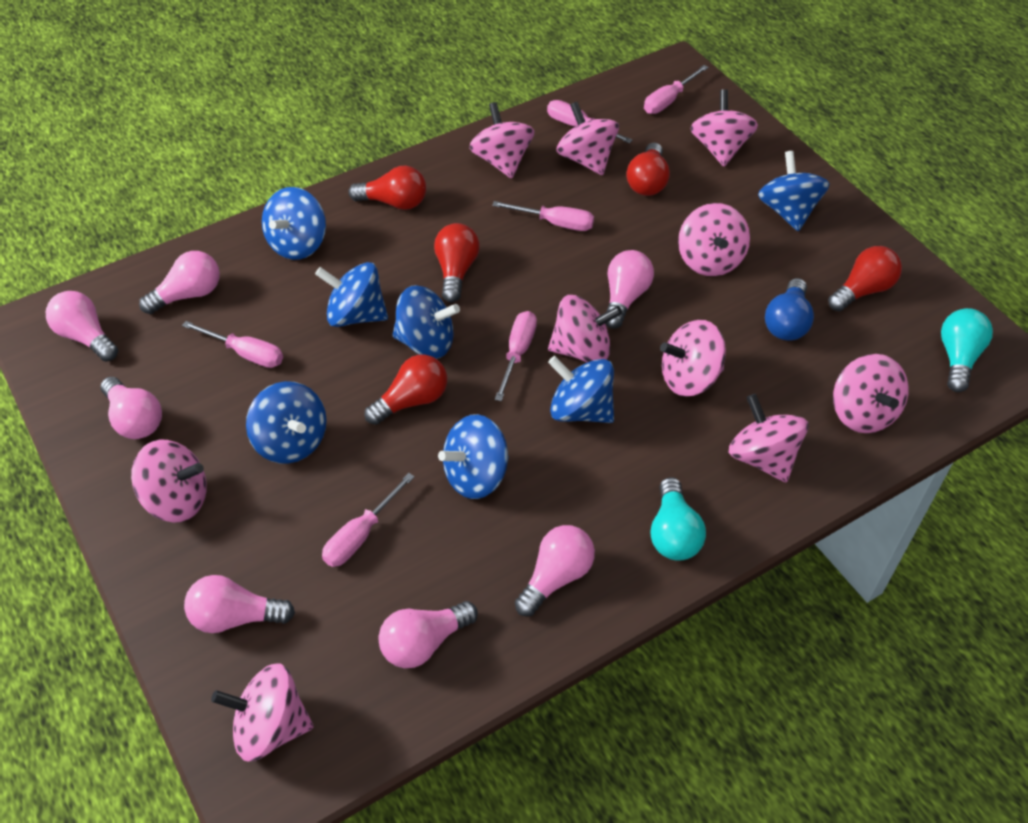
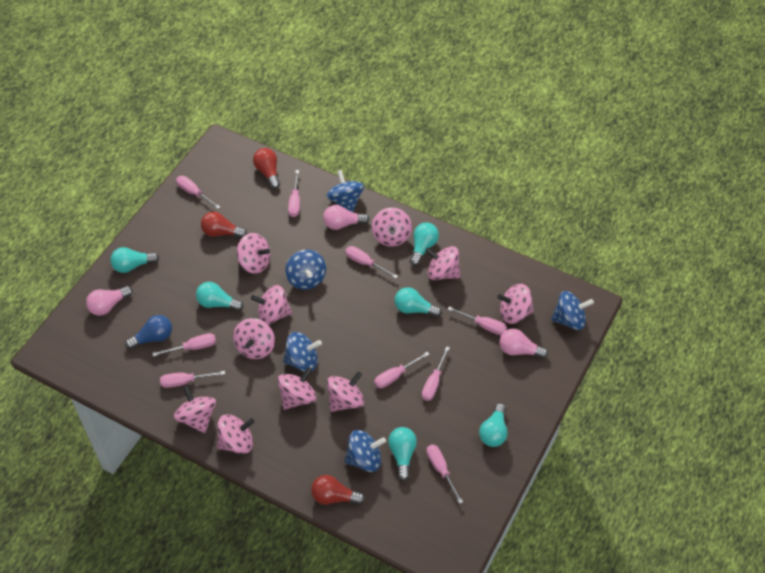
blue spinning top: [246,381,327,464] [262,187,326,260] [315,262,388,327] [392,285,460,359] [438,414,509,499] [548,356,614,423] [758,151,830,231] = 7 -> [283,332,322,372] [285,250,326,290] [326,170,364,212] [344,430,386,472] [551,291,594,330] = 5
pink light bulb: [46,291,118,361] [100,377,162,439] [139,251,220,314] [184,575,295,633] [378,601,478,668] [515,525,595,616] [605,250,654,329] = 7 -> [86,286,133,316] [323,205,369,230] [500,329,548,359] = 3
pink screwdriver: [182,321,283,368] [322,473,415,567] [492,201,594,231] [495,311,537,401] [547,100,632,143] [644,65,709,114] = 6 -> [153,333,216,356] [160,371,225,388] [176,176,220,209] [288,170,300,217] [345,246,398,278] [374,352,430,388] [422,346,450,401] [427,444,463,504] [448,307,507,335] = 9
red light bulb: [349,166,426,210] [365,355,447,425] [434,223,480,302] [627,143,670,196] [828,246,902,311] = 5 -> [201,212,247,238] [253,148,280,189] [311,475,365,505] = 3
turquoise light bulb: [650,477,706,561] [941,308,993,392] = 2 -> [110,247,159,273] [196,282,244,311] [388,427,417,481] [394,287,442,317] [410,222,439,266] [479,403,508,447] = 6

